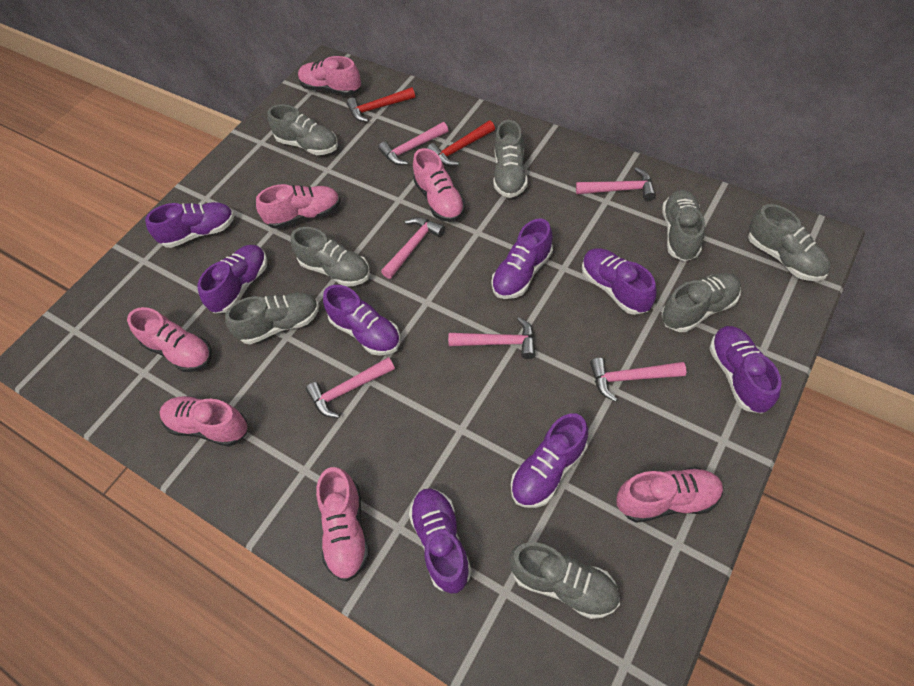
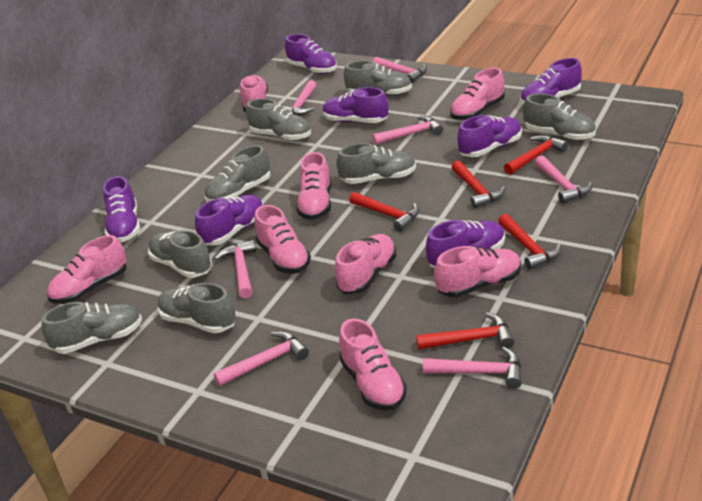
pink hammer: [306,357,395,418] [378,122,448,165] [381,217,445,279] [448,317,535,359] [576,168,656,201] [590,358,686,402] = 6 -> [214,331,309,386] [215,240,256,299] [283,80,317,116] [372,116,443,145] [373,57,427,83] [423,347,522,389] [535,155,593,204] = 7
pink shoe: [127,307,212,372] [159,396,247,447] [256,184,341,229] [298,56,361,96] [316,467,369,581] [413,148,466,222] [616,467,723,523] = 7 -> [47,235,127,304] [240,75,268,112] [254,205,311,274] [296,152,331,220] [335,234,396,294] [339,319,407,411] [434,246,521,298] [450,68,505,120] = 8
purple shoe: [145,202,234,248] [197,245,267,313] [323,285,400,356] [409,488,472,594] [491,218,553,299] [511,413,588,508] [582,248,657,315] [709,326,782,413] = 8 -> [103,176,140,243] [195,195,263,246] [285,34,337,74] [323,87,389,123] [426,220,505,268] [457,115,522,157] [520,58,582,105] = 7
red hammer: [347,87,415,122] [427,120,495,166] = 2 -> [349,192,419,231] [416,313,515,350] [451,161,505,208] [498,214,562,270] [504,135,568,175] = 5

